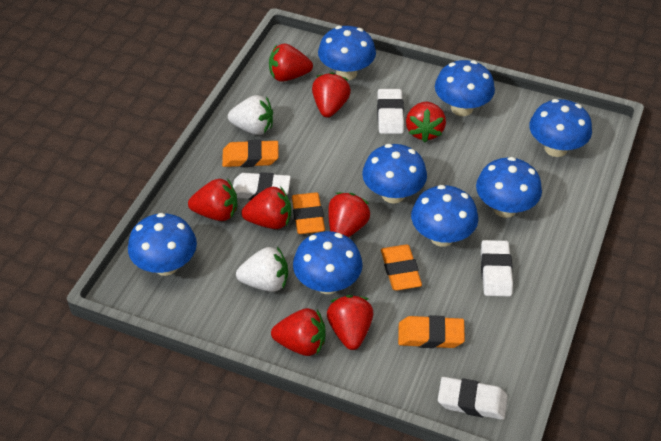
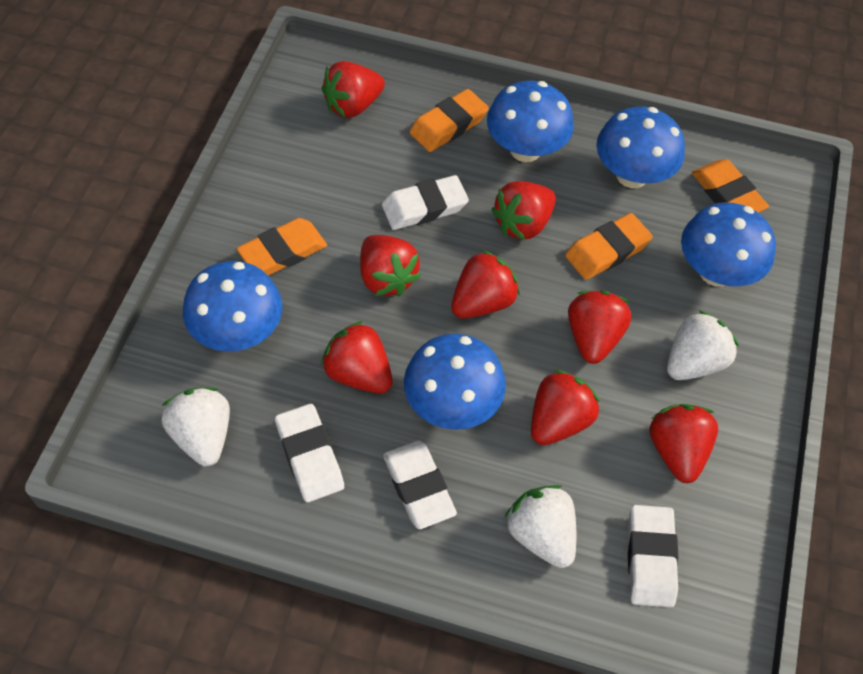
blue mushroom: [128,213,197,276] [293,231,363,294] [318,26,376,80] [362,144,427,204] [411,185,478,247] [435,60,495,116] [476,157,542,218] [530,99,592,157] = 8 -> [183,261,282,352] [404,334,506,430] [487,81,574,162] [596,107,685,188] [681,203,776,286] = 5
white strawberry: [228,95,273,135] [236,247,288,292] = 2 -> [161,387,230,467] [504,485,576,568] [667,310,739,380] = 3

